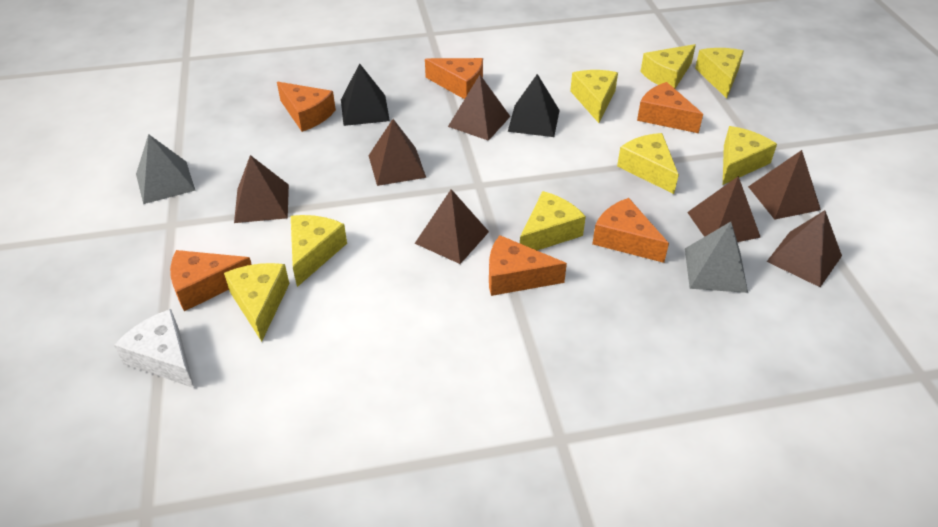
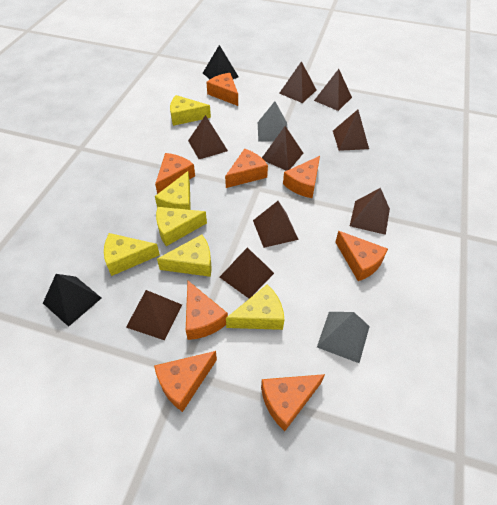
brown pyramid: [234,155,289,223] [368,119,426,186] [415,189,489,264] [448,75,511,141] [687,176,761,242] [748,150,821,220] [767,210,842,287] = 7 -> [126,290,182,340] [188,115,228,159] [220,247,274,299] [253,201,299,248] [262,126,303,171] [279,61,316,103] [314,69,352,111] [333,110,369,151] [350,188,390,235] = 9
orange cheese: [170,250,252,311] [277,82,336,132] [425,58,483,99] [489,235,567,296] [592,198,669,263] [637,82,703,133] = 6 -> [154,351,217,412] [155,153,195,194] [186,281,228,340] [206,73,238,106] [225,149,268,188] [261,374,325,431] [283,156,320,198] [335,231,388,281] = 8
white cheese: [114,309,194,388] = 1 -> none = 0
yellow cheese: [224,263,289,342] [291,215,347,287] [520,191,586,250] [570,70,618,123] [617,133,679,194] [640,44,696,89] [695,48,744,98] [723,126,777,185] = 8 -> [104,233,160,276] [155,171,191,210] [156,207,207,246] [157,234,212,277] [170,95,211,126] [226,284,284,330] = 6

